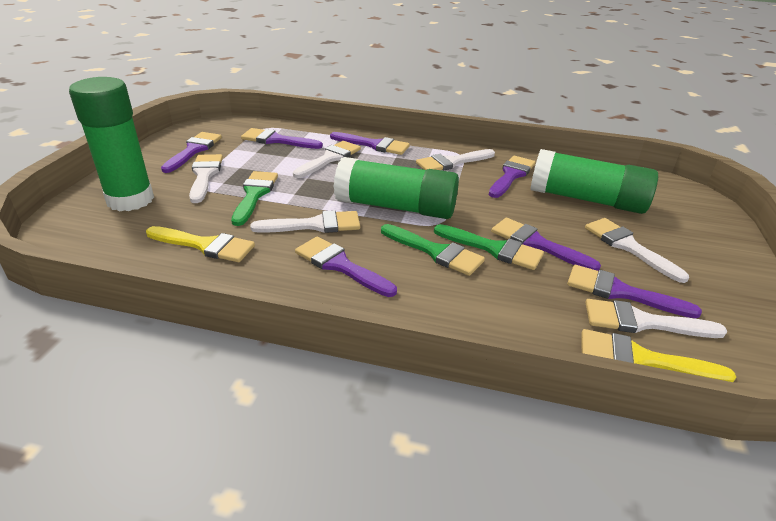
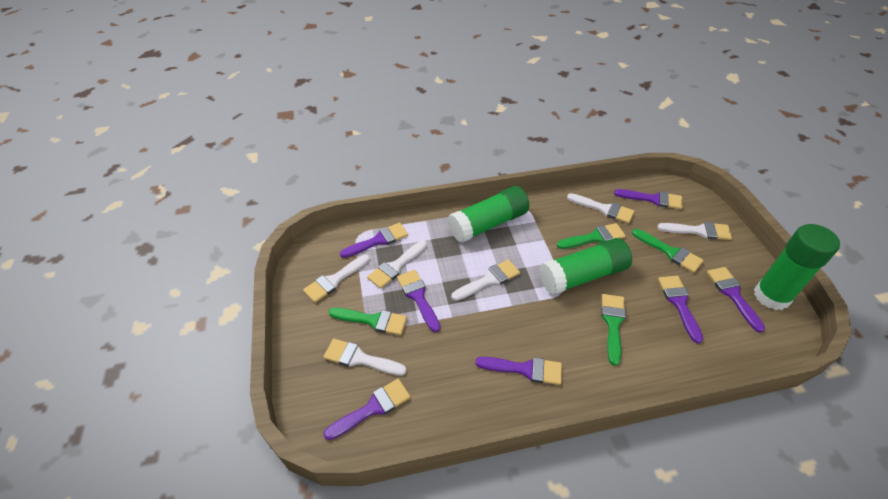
green brush: [231,171,278,226] [381,224,485,276] [434,224,544,270] = 3 -> [329,308,407,335] [557,223,626,249] [601,294,626,366] [632,229,704,273] = 4
yellow brush: [146,226,255,262] [581,329,736,382] = 2 -> none = 0

